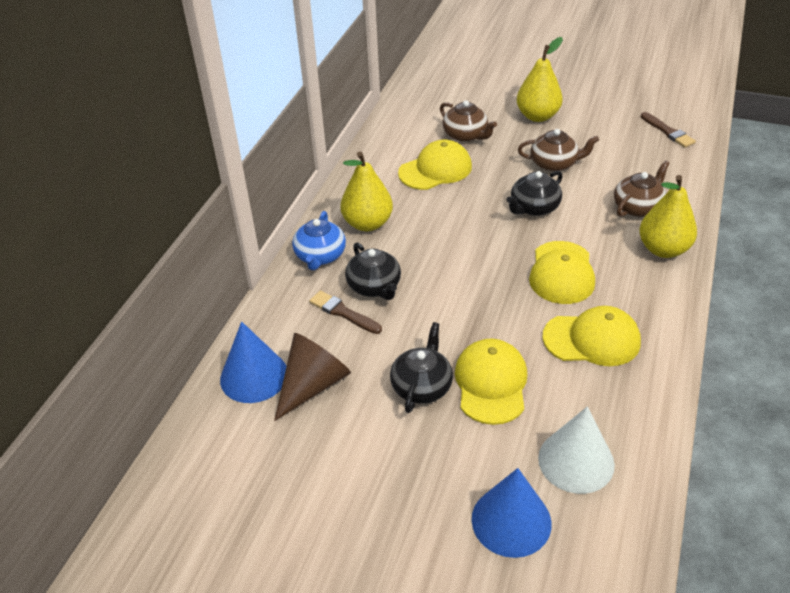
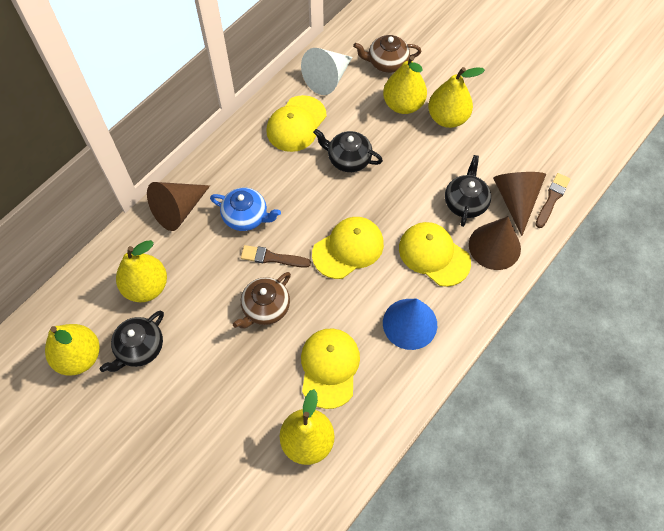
blue cone: [220,321,286,403] [472,468,551,558] = 2 -> [383,299,437,350] = 1
brown cone: [274,333,351,421] = 1 -> [147,182,210,231] [469,216,521,270] [493,172,546,236] = 3
brown teapot: [440,100,497,142] [518,129,599,172] [614,160,670,217] = 3 -> [233,272,291,328] [353,35,421,73] = 2
yellow pear: [340,151,393,231] [517,37,563,122] [639,175,697,258] = 3 -> [45,324,99,375] [116,240,167,302] [280,389,335,465] [383,56,427,114] [428,67,485,128] = 5

